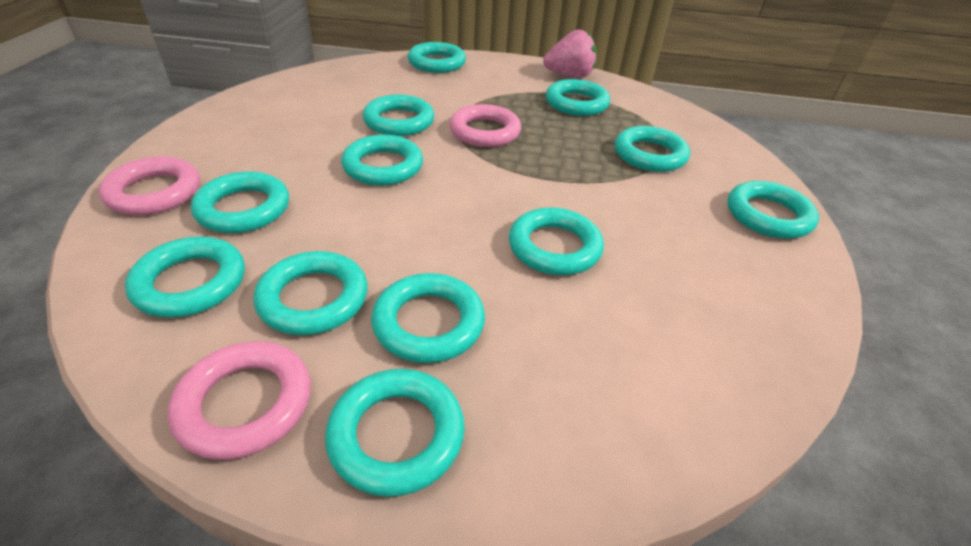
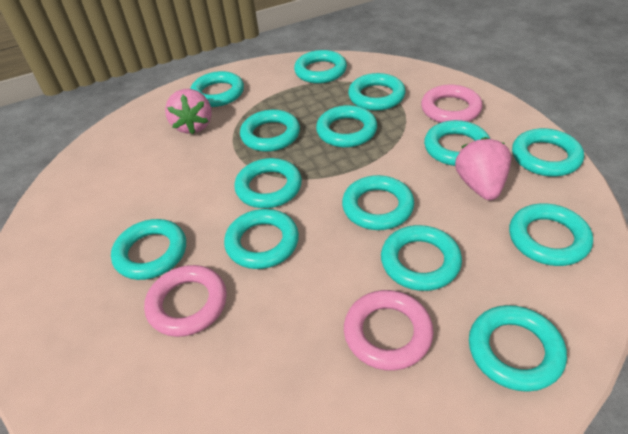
pink strawberry: [543,30,597,78] = 1 -> [165,89,212,134] [455,137,511,200] = 2
turquoise ring: [125,236,245,318] [191,172,289,233] [254,251,368,335] [325,369,465,497] [341,135,423,186] [363,95,434,136] [371,273,485,363] [408,42,466,73] [509,207,604,275] [546,79,610,116] [615,126,690,172] [728,181,819,239] = 12 -> [111,219,186,280] [190,71,244,107] [224,209,299,269] [235,158,302,208] [240,109,300,152] [294,50,347,84] [316,105,377,148] [342,175,414,230] [348,73,406,111] [381,225,462,291] [424,120,490,166] [469,305,567,392] [509,204,593,266] [512,128,584,177] = 14

